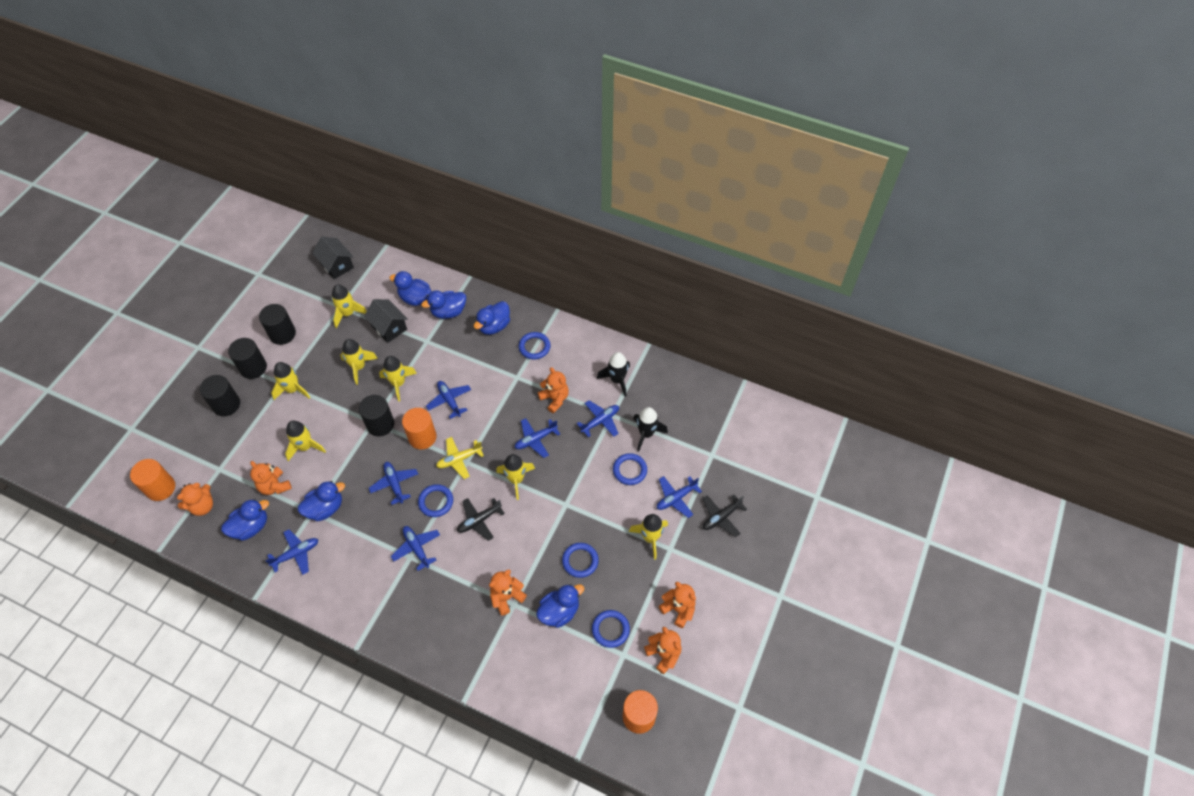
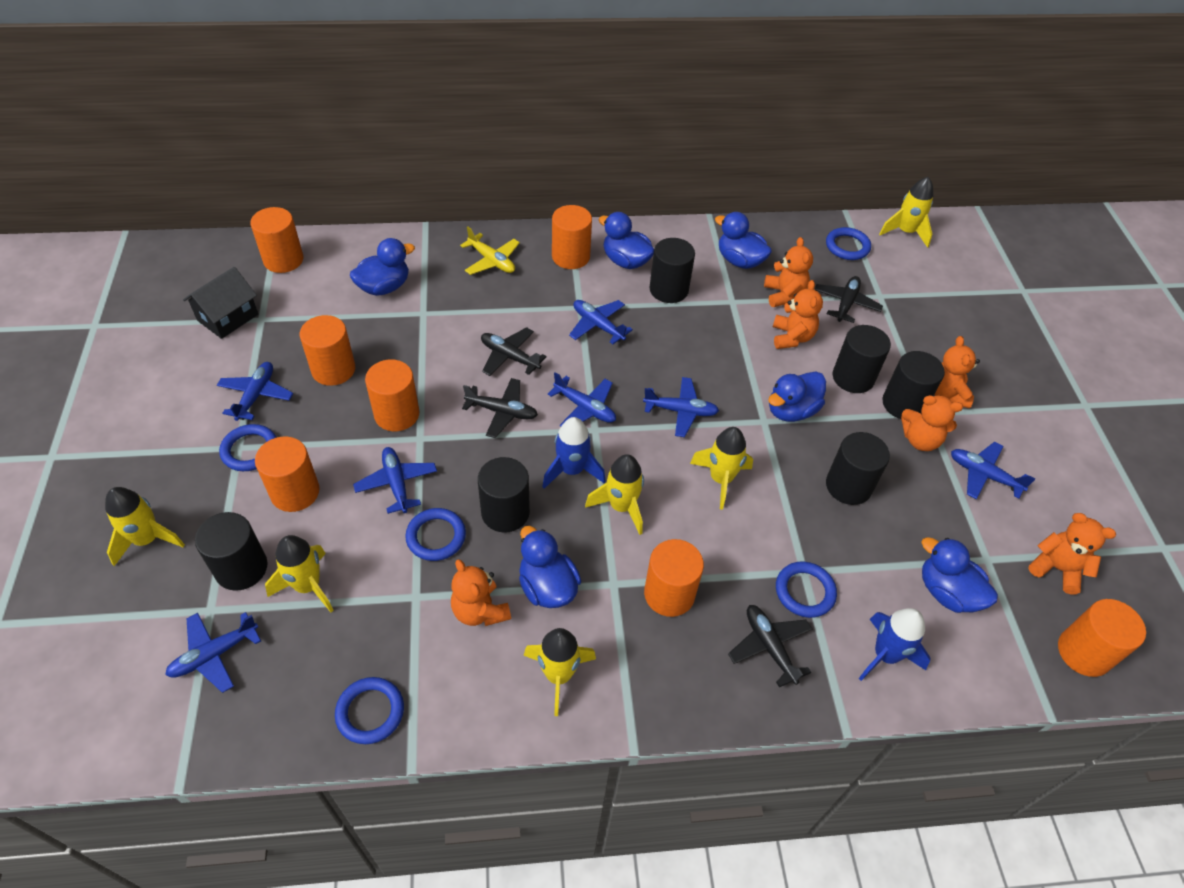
black cylinder: [200,375,240,416] [228,338,267,379] [259,304,296,345] [359,395,394,436] = 4 -> [195,512,268,591] [478,457,530,533] [650,238,695,303] [826,432,890,505] [833,325,891,393] [882,351,945,419] = 6
black house: [312,237,354,279] [364,299,408,343] = 2 -> [183,267,258,339] = 1
black plane: [457,498,505,541] [703,494,747,537] = 2 -> [462,378,538,438] [481,327,546,376] [728,605,812,687] [814,276,883,323] = 4
black rocket: [597,352,630,397] [633,407,668,452] = 2 -> none = 0
blue rocket: none = 0 -> [542,417,606,489] [858,608,931,681] = 2
orange cylinder: [130,459,175,501] [402,408,437,450] [623,690,658,734] = 3 -> [250,207,303,273] [255,436,319,512] [300,315,355,386] [365,360,420,431] [552,205,592,269] [644,539,704,617] [1058,599,1146,677] = 7
yellow rocket: [271,362,311,400] [285,421,326,461] [332,284,366,328] [340,339,378,385] [379,356,417,401] [496,454,535,500] [629,514,668,560] = 7 -> [105,487,185,566] [265,535,334,612] [524,628,596,716] [585,454,644,535] [690,427,753,510] [879,177,934,248] = 6

